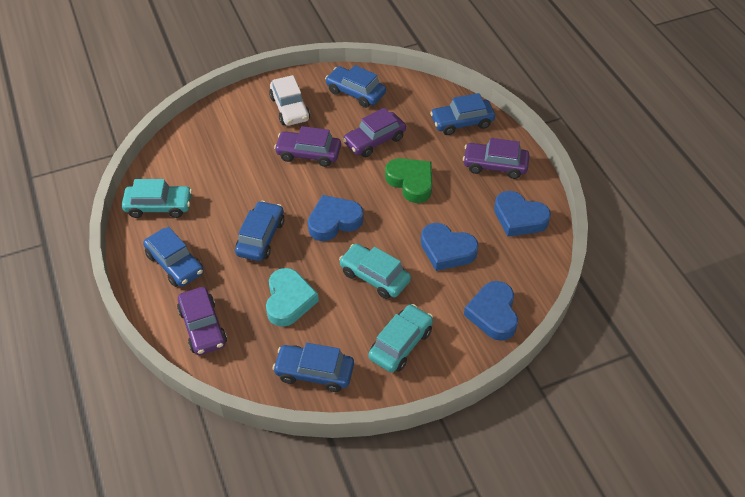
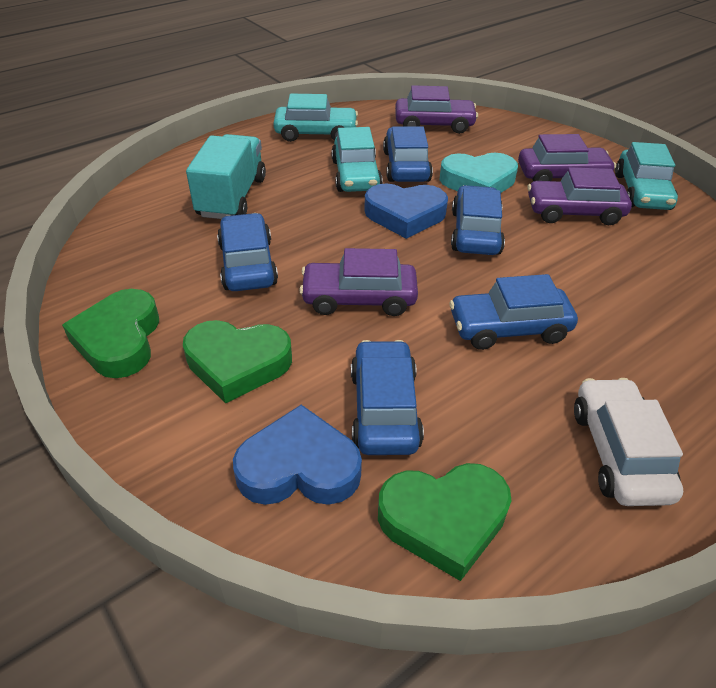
blue heart: [308,195,364,241] [421,223,479,271] [464,281,518,341] [494,191,551,237] = 4 -> [233,405,362,505] [364,183,448,239] = 2
green heart: [385,158,432,203] = 1 -> [62,289,159,378] [183,320,292,404] [378,463,512,581] = 3
turquoise truck: none = 0 -> [186,134,266,219] = 1

